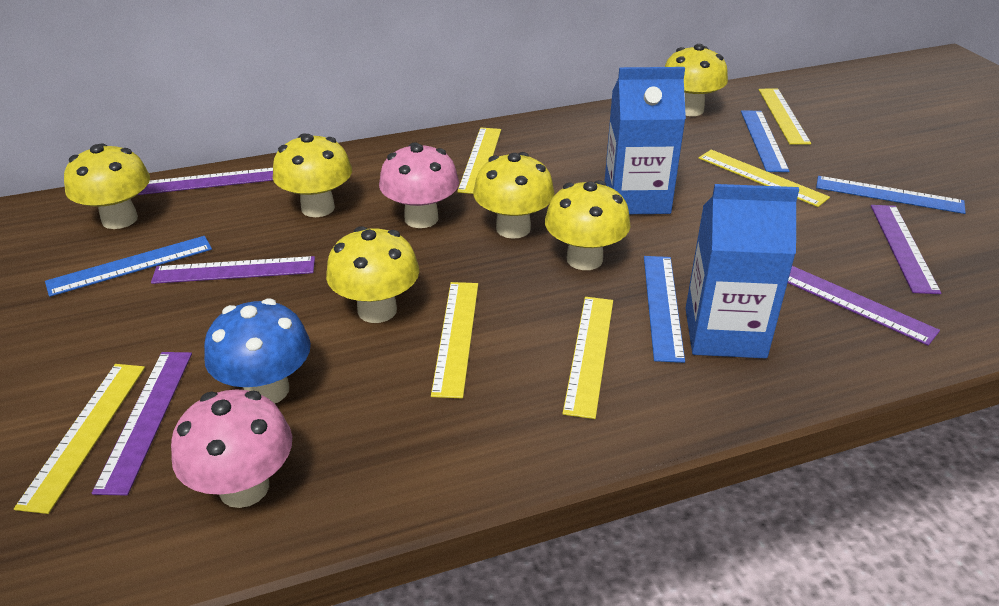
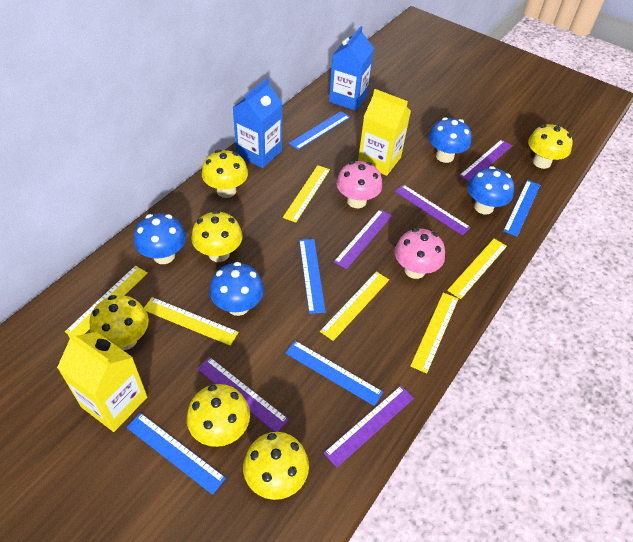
blue mushroom: [204,299,311,404] = 1 -> [134,213,186,264] [210,262,264,316] [429,117,472,163] [467,166,514,215] = 4
blue ruler: [45,236,212,297] [644,256,685,363] [741,110,789,172] [816,176,966,214] = 4 -> [126,413,226,495] [285,341,383,406] [289,111,350,150] [299,239,326,314] [503,180,540,237] = 5
yellow carton: none = 0 -> [57,332,147,432] [358,89,411,176] = 2

